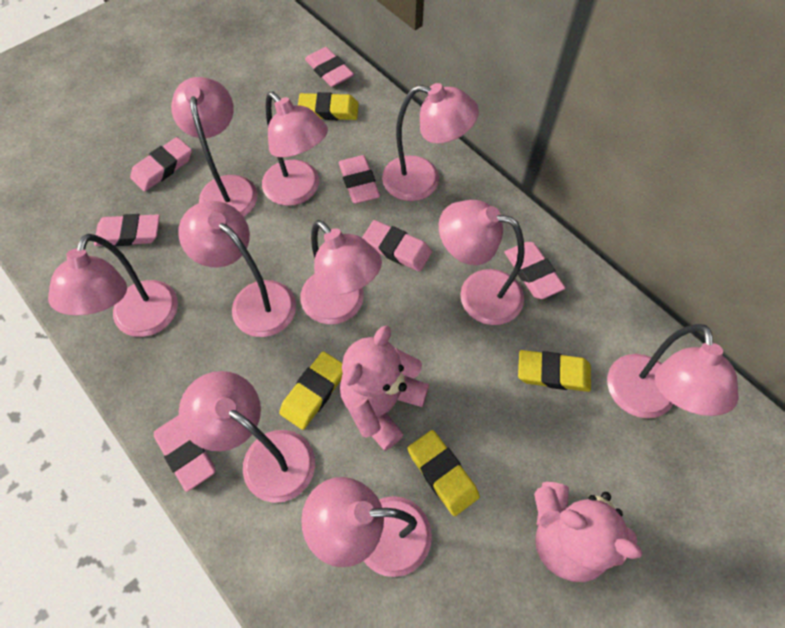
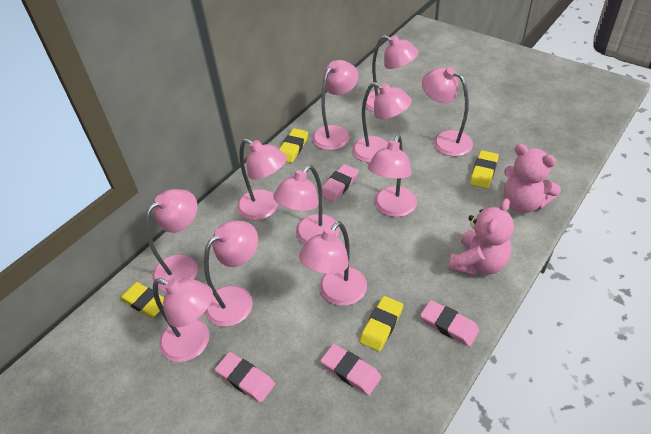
pink eraser: [94,214,160,246] [130,137,192,191] [154,415,216,492] [305,47,354,87] [339,155,380,204] [362,220,432,272] [504,242,565,299] = 7 -> [215,352,275,403] [320,344,382,395] [322,164,358,202] [420,300,480,347] = 4
pink lamp: [48,234,178,337] [171,77,258,217] [178,201,296,337] [179,371,315,503] [262,92,328,206] [300,220,382,324] [301,477,432,577] [382,83,479,201] [439,200,525,325] [607,324,739,418] = 10 -> [146,189,198,291] [153,278,213,362] [204,221,258,327] [237,139,287,220] [273,165,339,245] [299,221,367,306] [312,60,358,150] [352,82,412,163] [366,35,419,112] [368,135,417,217] [422,67,473,156] = 11

